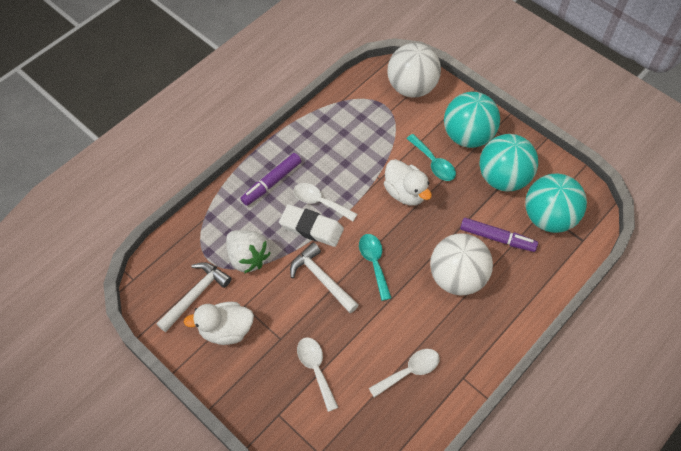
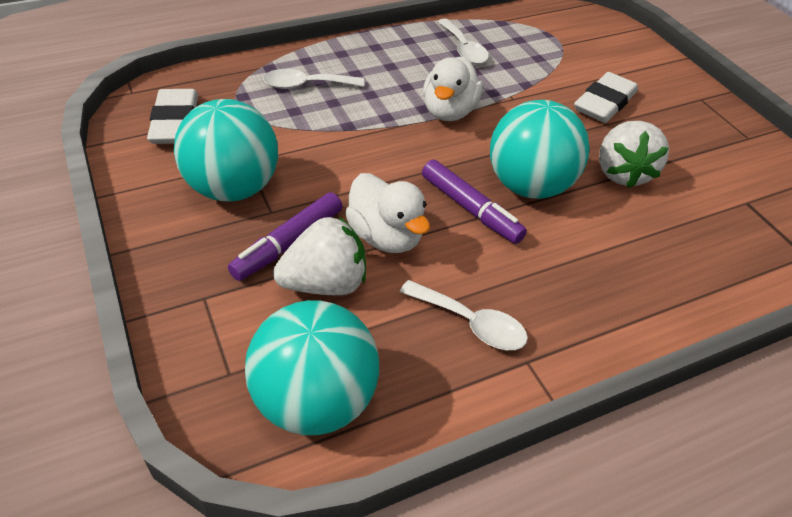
turquoise spoon: [359,234,391,301] [406,134,456,181] = 2 -> none = 0
white ball: [387,43,441,98] [430,233,493,296] = 2 -> none = 0
white eraser: [279,204,344,247] = 1 -> [147,89,198,144] [574,72,638,123] = 2
white hammer: [156,262,231,332] [290,243,359,313] = 2 -> none = 0
white strawberry: [226,230,271,274] = 1 -> [273,217,366,295] [599,121,669,188] = 2

